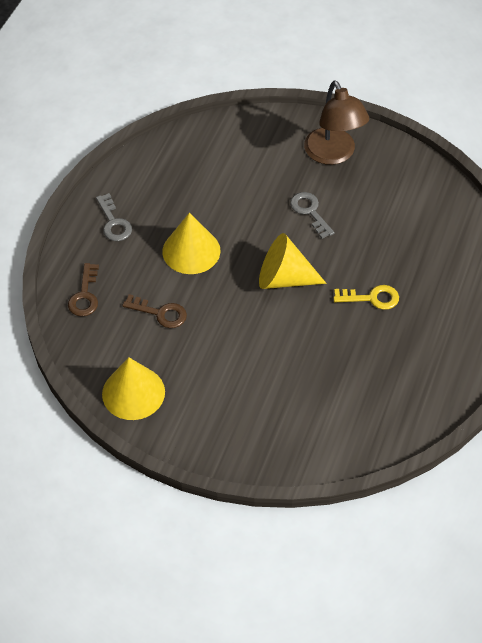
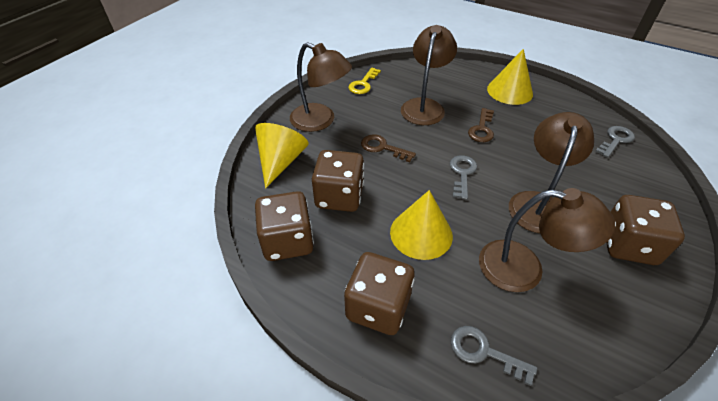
brown dice: none = 0 -> [255,191,314,261] [312,150,364,212] [344,252,415,335] [606,195,685,265] = 4
brown lamp: [304,80,369,165] = 1 -> [290,42,352,132] [401,25,457,125] [479,188,615,292] [509,112,594,233] = 4
grey key: [96,193,132,241] [290,192,335,239] = 2 -> [450,155,477,200] [451,326,537,386] [595,126,635,158] = 3

